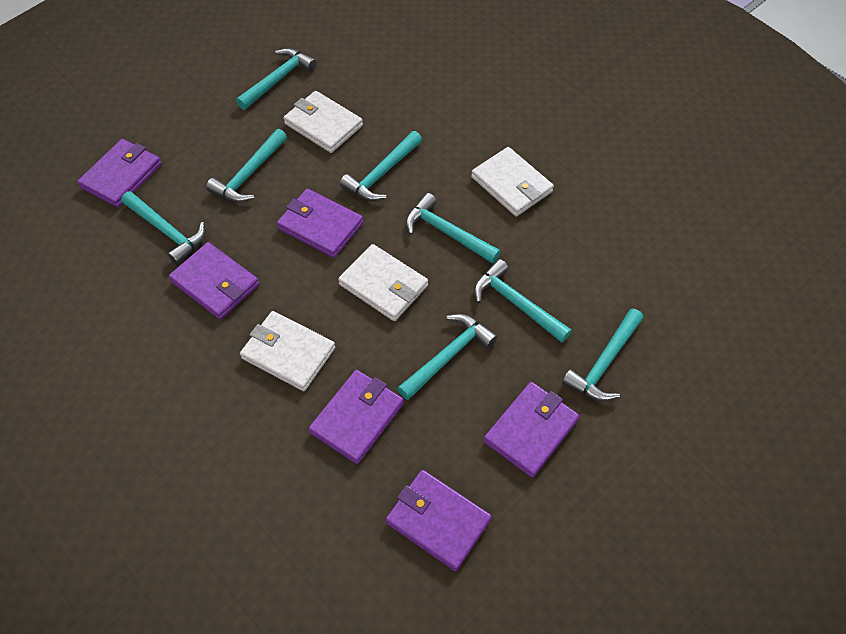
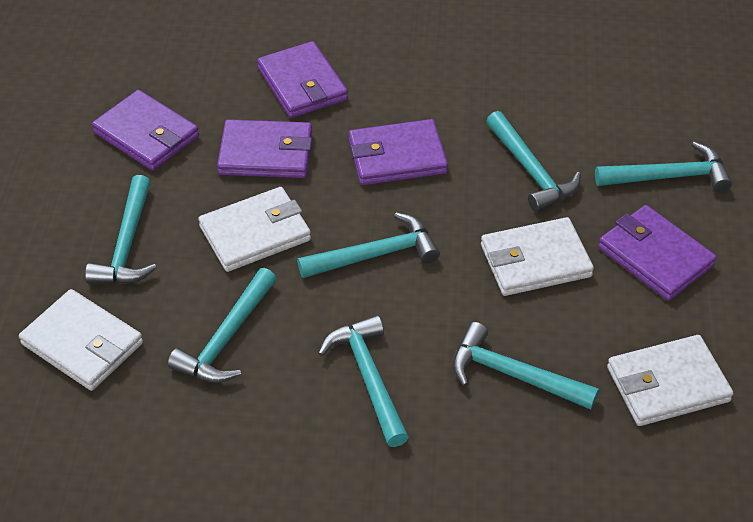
purple wallet: [77,139,162,208] [169,242,259,320] [277,189,363,258] [309,370,404,464] [386,470,492,571] [484,382,580,478] = 6 -> [92,90,199,171] [217,119,312,178] [257,41,348,118] [349,119,448,185] [598,205,717,301] = 5
turquoise hammer: [121,191,206,265] [206,129,287,203] [236,48,317,110] [340,131,422,201] [397,314,498,400] [406,193,501,264] [474,259,572,343] [562,308,644,402] = 8 -> [85,175,157,284] [168,268,277,383] [297,212,440,278] [318,315,409,447] [452,322,599,410] [486,111,581,212] [595,141,732,193] = 7

